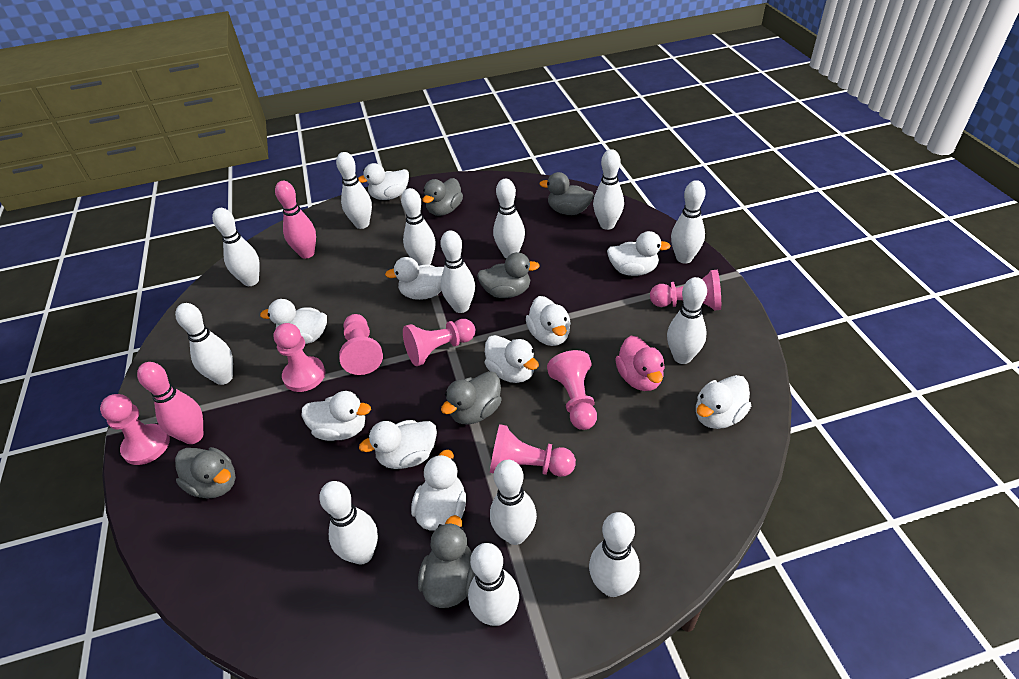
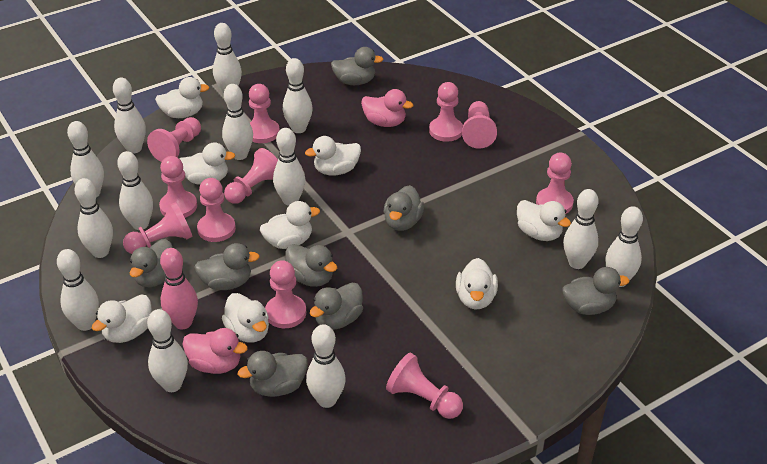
grey duck: [175,447,236,499] [418,515,475,608] [422,178,463,216] [441,371,502,425] [477,252,540,298] [540,172,594,215] = 6 -> [130,239,173,287] [194,243,260,290] [238,351,308,397] [285,244,337,287] [310,283,363,330] [331,47,383,85] [384,185,424,231] [562,267,629,315] = 8
pink bowling pin: [137,362,203,444] [275,181,316,259] = 2 -> [160,248,198,329] = 1
pink duck: [615,336,665,391] = 1 -> [183,328,248,374] [361,89,414,127] = 2
pink pawn: [100,394,170,465] [274,323,325,392] [339,314,383,375] [403,319,475,366] [490,424,576,477] [547,350,597,430] [650,270,721,311] = 7 -> [123,202,192,254] [147,117,201,162] [159,156,197,218] [197,178,236,242] [224,148,278,204] [249,84,280,143] [265,260,306,328] [386,353,463,419] [429,82,463,142] [462,101,497,149] [536,153,574,214] = 11
white duck: [260,299,327,344] [302,391,371,441] [358,163,409,200] [359,420,437,469] [385,257,444,300] [411,450,466,531] [484,335,539,383] [526,296,571,346] [607,231,670,276] [696,375,751,429] = 10 -> [92,295,152,343] [155,77,209,118] [179,142,235,185] [222,293,269,343] [260,201,320,249] [305,136,361,175] [456,258,498,310] [517,200,571,241] = 8

